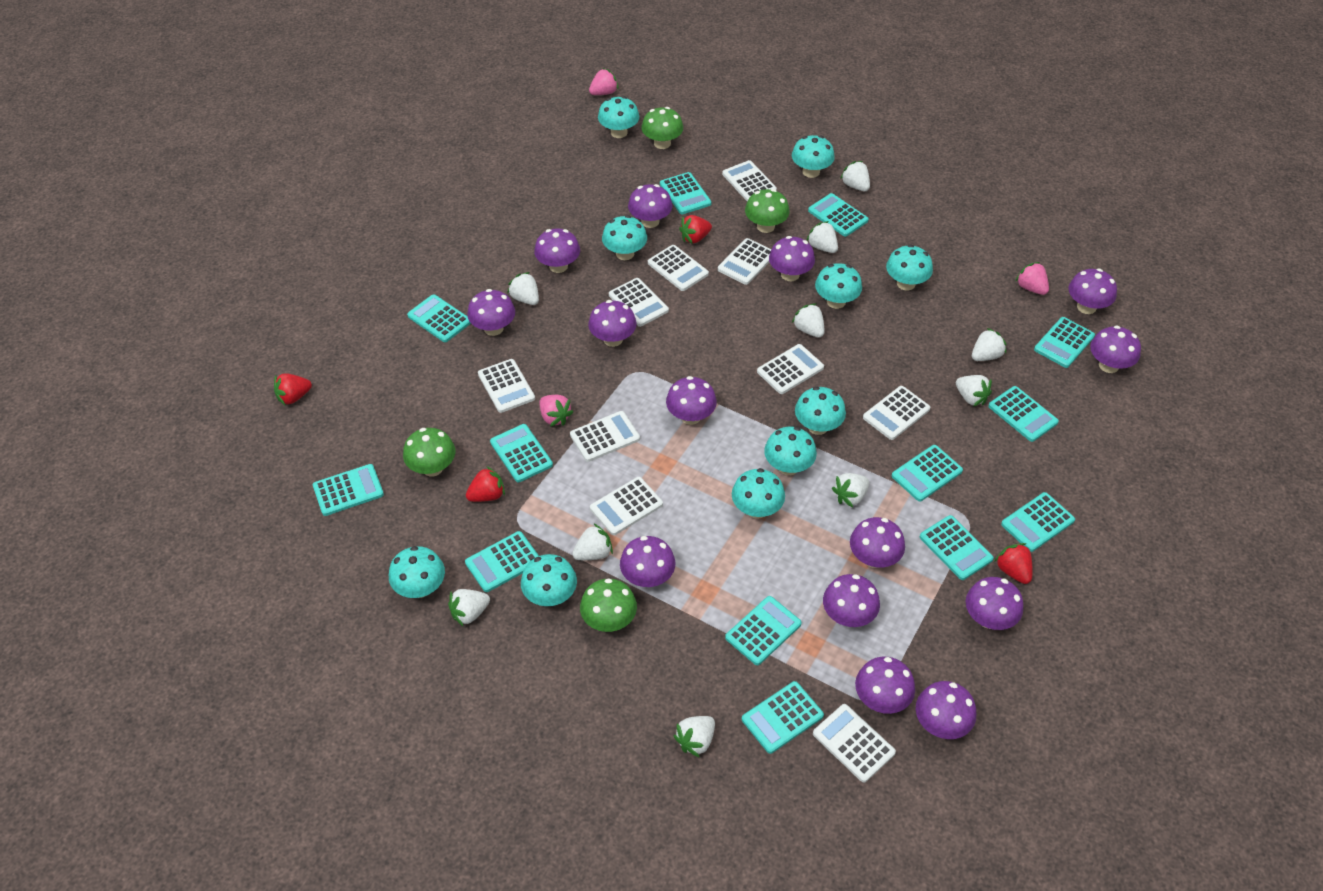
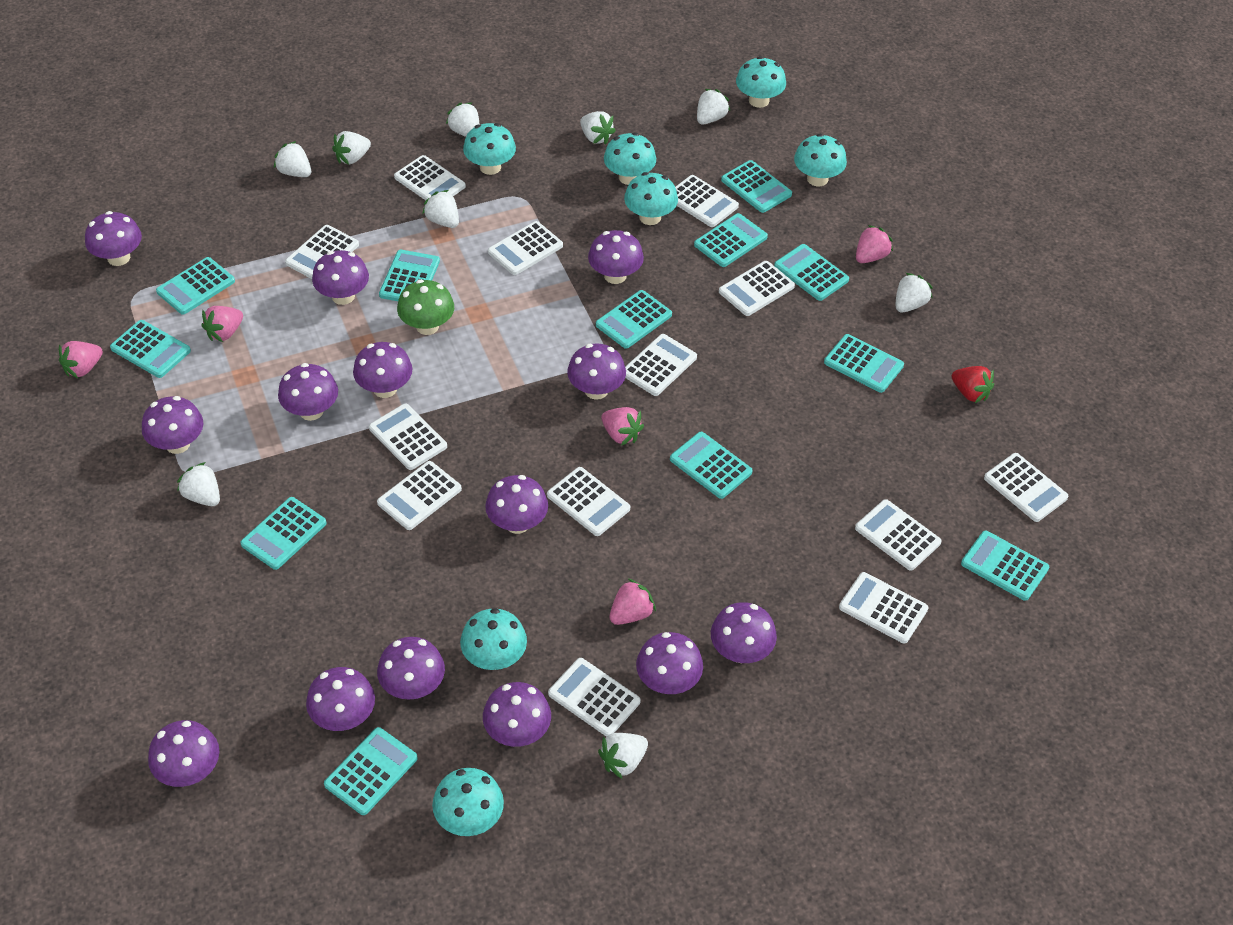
green mushroom: [403,428,455,477] [580,578,637,632] [642,107,683,149] [745,189,789,233] = 4 -> [397,280,454,335] = 1
pink strawberry: [539,395,573,427] [589,68,619,95] [1015,262,1049,295] = 3 -> [59,341,103,378] [201,306,243,342] [601,407,644,446] [609,579,656,625] [856,225,893,263] = 5
red strawberry: [274,373,312,405] [466,466,505,502] [679,215,712,244] [994,543,1033,584] = 4 -> [951,366,994,403] = 1
turquoise calculator: [313,464,384,516] [407,294,471,342] [465,531,539,592] [490,424,553,482] [660,172,711,214] [725,596,802,665] [742,681,824,754] [808,193,869,237] [892,445,963,502] [920,515,994,580] [988,386,1059,442] [1001,492,1075,552] [1034,317,1095,368] = 13 -> [110,320,191,378] [156,257,235,314] [240,497,326,570] [324,727,418,815] [379,250,440,301] [596,290,672,349] [670,432,753,499] [694,213,768,267] [721,160,792,213] [774,244,849,301] [824,334,904,393] [961,531,1049,601] = 12
turquoise mushroom: [389,546,445,598] [521,554,577,606] [598,96,639,138] [602,215,647,260] [732,468,785,519] [764,427,817,475] [792,135,835,178] [795,387,846,435] [815,263,862,309] [886,244,933,290] = 10 -> [432,768,504,836] [460,608,527,670] [463,123,516,175] [604,133,656,185] [624,172,678,225] [736,56,786,108] [794,134,847,186] = 7
white calculator: [478,359,535,413] [570,411,640,462] [590,477,663,535] [609,278,669,327] [648,245,709,291] [718,238,771,285] [722,160,777,201] [757,344,824,394] [813,704,896,782] [863,386,930,440] = 10 -> [285,225,359,279] [369,403,447,470] [377,461,462,530] [394,155,466,200] [488,221,563,275] [547,467,630,536] [548,658,641,737] [625,334,697,396] [675,175,739,227] [719,261,795,316] [839,572,928,644] [855,499,942,571] [984,453,1068,522] = 13
white strawberry: [448,589,490,627] [507,272,539,305] [572,523,613,560] [673,716,715,758] [792,303,824,338] [806,221,838,253] [832,473,869,508] [840,161,870,191] [956,375,992,407] [972,328,1007,361] = 10 -> [177,462,220,506] [274,141,311,177] [332,131,371,165] [422,190,459,228] [446,102,479,137] [580,111,616,144] [598,733,648,779] [697,89,730,125] [896,273,933,312] = 9

